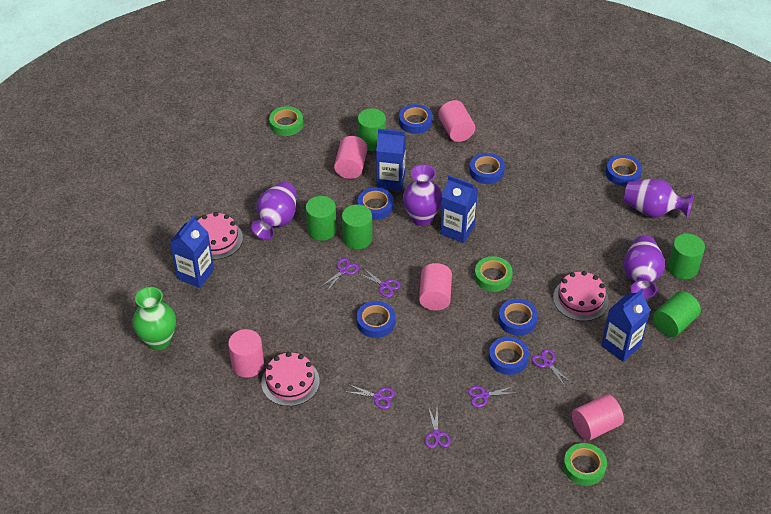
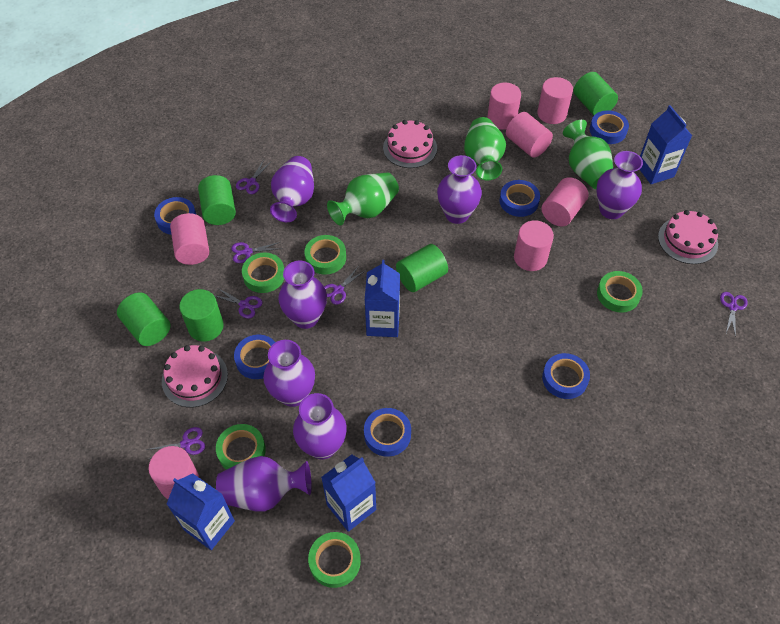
blue tape: [357,301,395,338] [358,187,393,220] [399,104,433,134] [470,153,505,184] [489,336,529,375] [498,299,538,336] [606,155,642,186] = 7 -> [154,197,196,235] [234,335,276,379] [364,408,411,457] [499,180,540,217] [542,353,590,399] [590,111,629,144] = 6
green tape: [269,106,303,136] [474,256,513,292] [563,443,607,486] = 3 -> [216,424,266,470] [242,252,284,293] [304,235,346,275] [308,532,361,588] [597,271,643,312] = 5
green vase: [132,287,176,350] = 1 -> [327,173,399,226] [464,117,506,181] [563,120,613,189] = 3
pink cylinder: [228,329,264,378] [334,136,368,179] [419,263,452,311] [438,100,475,142] [572,394,624,441] = 5 -> [149,446,199,499] [170,213,209,265] [487,82,521,130] [506,112,553,158] [514,220,554,271] [537,77,573,124] [542,177,589,226] = 7
purple vase: [251,182,297,240] [403,164,442,226] [623,235,665,299] [624,179,693,218] = 4 -> [216,456,312,511] [263,340,315,407] [270,156,314,222] [278,261,327,329] [293,393,347,459] [437,155,482,224] [596,151,643,219] = 7

